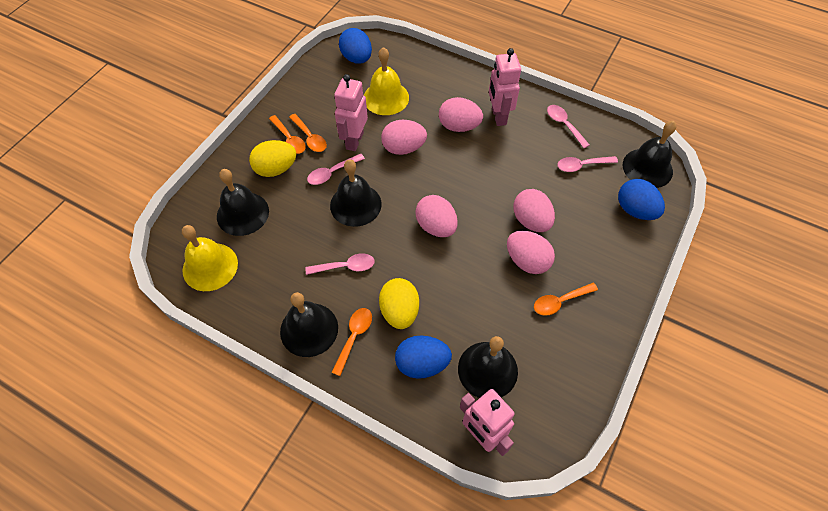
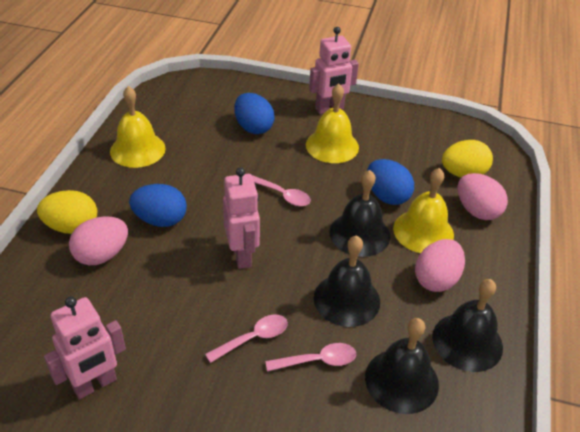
black bell: [217,169,269,236] [280,292,338,357] [330,159,382,227] [458,336,518,398] [623,121,676,188] = 5 -> [314,235,380,327] [330,170,390,257] [365,318,439,414] [432,279,503,372] = 4
orange spoon: [269,115,306,154] [289,114,327,152] [331,308,372,376] [534,283,598,316] = 4 -> none = 0
pink egg: [381,120,427,155] [415,195,458,237] [439,97,483,132] [507,231,555,274] [513,189,555,232] = 5 -> [69,216,128,265] [415,239,465,292] [458,173,508,220] = 3
pink spoon: [305,253,375,275] [307,154,365,185] [547,105,590,148] [557,156,618,172] = 4 -> [205,314,288,363] [252,175,311,206] [265,343,356,372] = 3
yellow bell: [182,225,238,291] [364,47,409,115] = 2 -> [110,86,166,168] [306,83,359,163] [393,168,454,253] = 3

